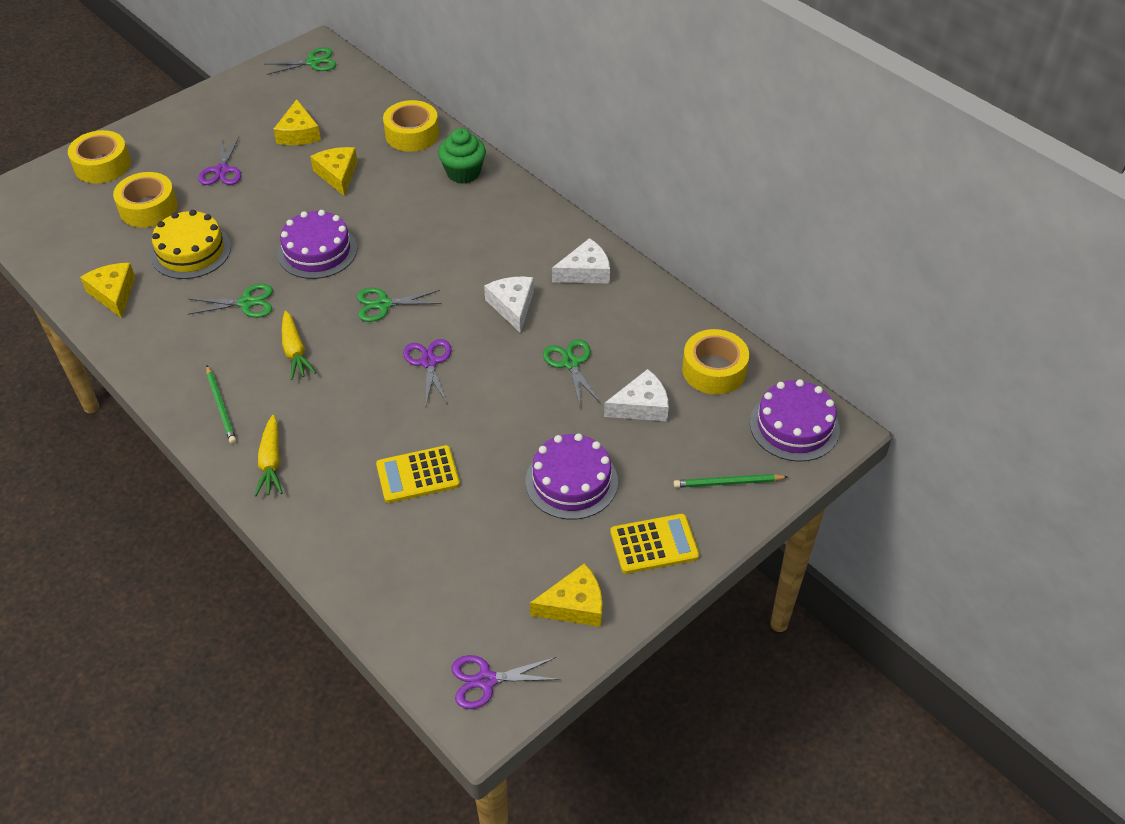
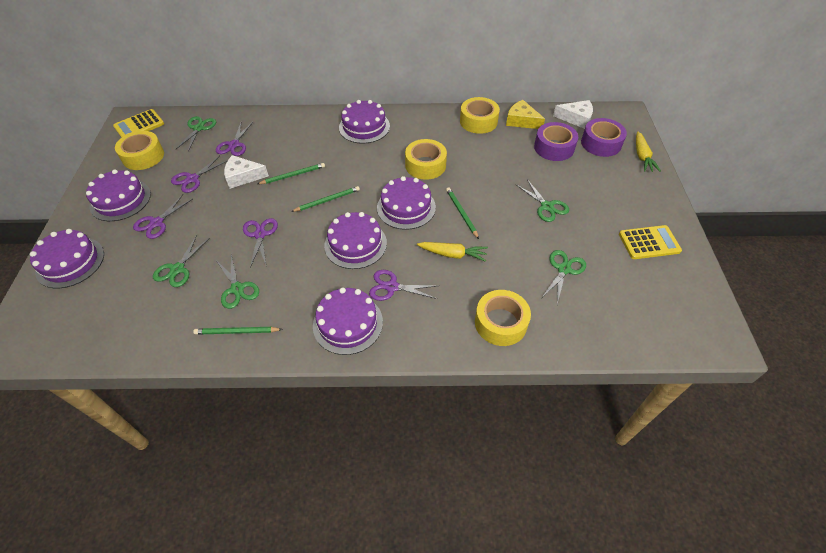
green cupcake: [438,128,486,184] = 1 -> none = 0
green pencil: [206,366,236,444] [674,474,787,488] = 2 -> [193,327,283,335] [258,163,325,184] [291,186,360,212] [446,188,479,239] = 4
green scissors: [188,284,273,318] [266,48,336,75] [357,288,442,322] [543,339,601,406] = 4 -> [153,235,210,287] [176,116,216,151] [216,255,259,309] [517,179,569,222] [542,250,586,304] = 5
purple cake: [277,210,357,279] [526,433,618,520] [750,379,840,462] = 3 -> [30,229,104,288] [86,169,151,221] [313,287,383,355] [324,212,387,269] [339,100,390,144] [377,176,436,230] = 6
purple scissors: [198,137,241,185] [403,339,452,405] [452,655,560,709] = 3 -> [133,194,193,239] [171,156,227,193] [216,122,253,156] [243,218,278,267] [369,270,439,301] = 5
purple tape: none = 0 -> [534,122,578,161] [581,118,627,157] = 2
white cheese: [484,277,534,333] [552,238,610,284] [604,369,669,421] = 3 -> [224,155,269,189] [553,100,593,129] = 2
yellow cake: [150,210,231,279] = 1 -> none = 0
yellow cheese: [80,263,135,318] [273,99,321,145] [310,147,357,196] [530,563,602,627] = 4 -> [506,100,545,129] = 1

